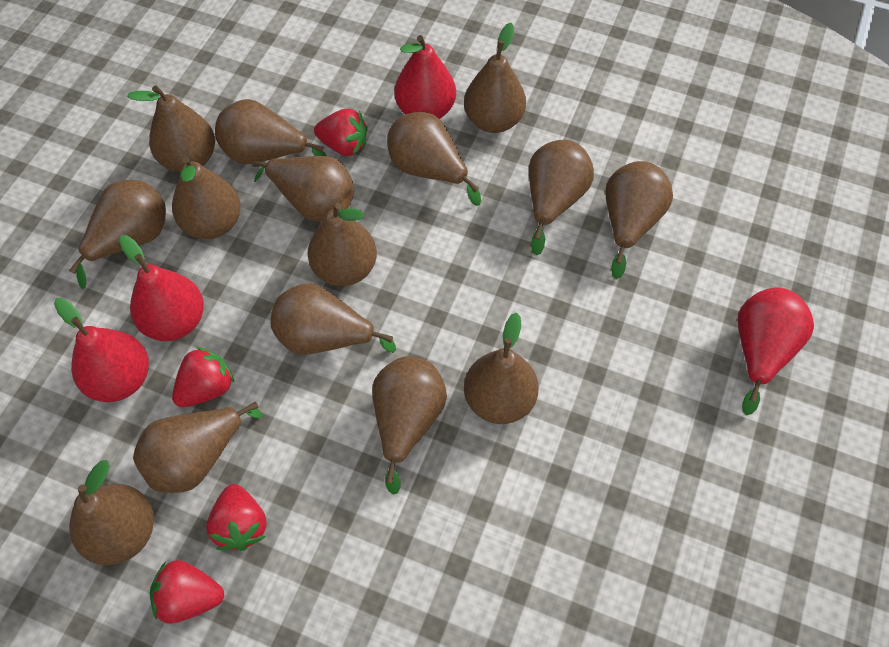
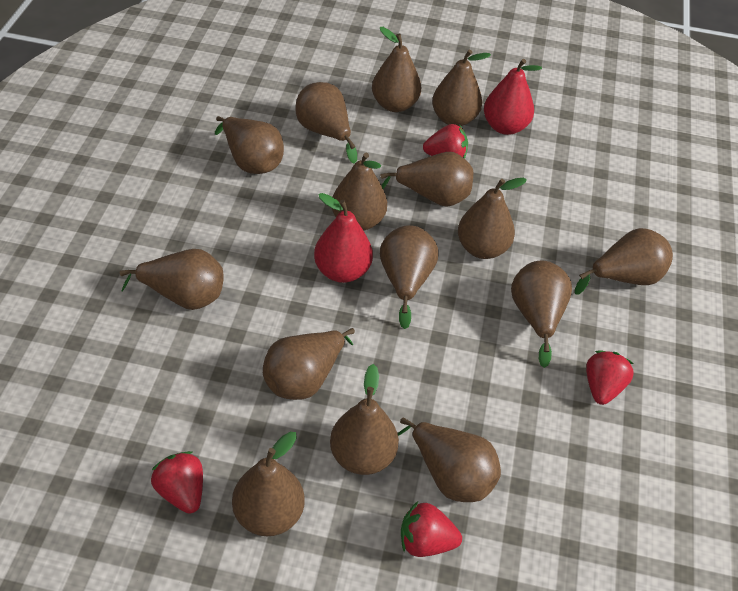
red pear: [54,298,149,402] [119,235,204,341] [394,35,456,119] [738,288,814,415] = 4 -> [314,193,373,283] [484,59,542,135] = 2

